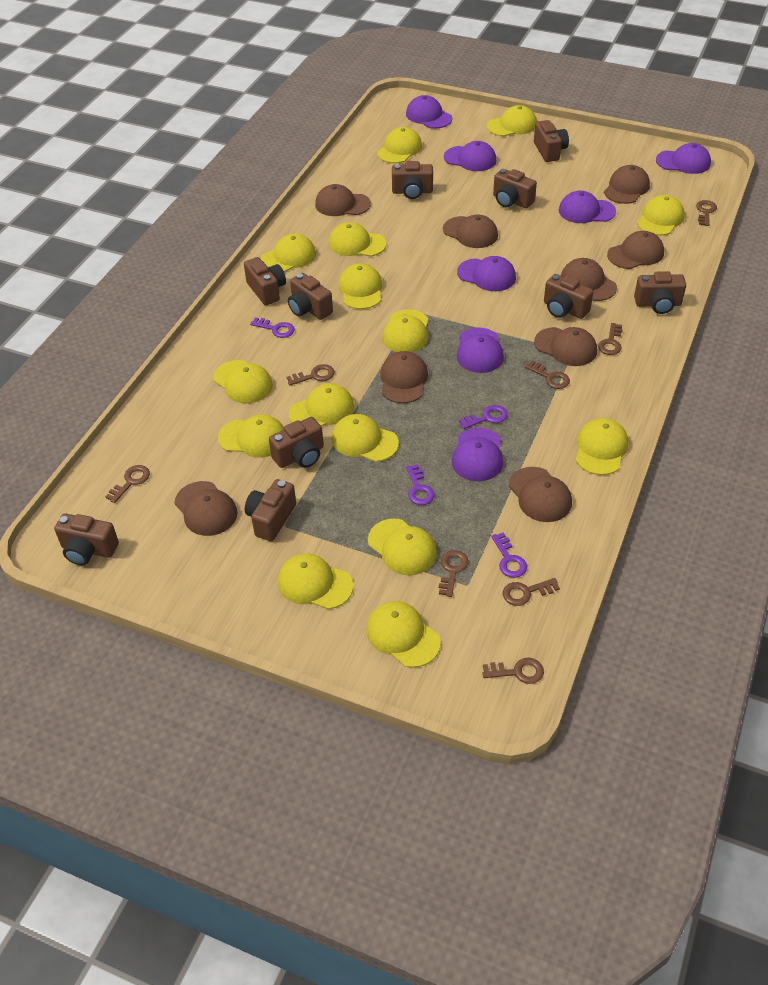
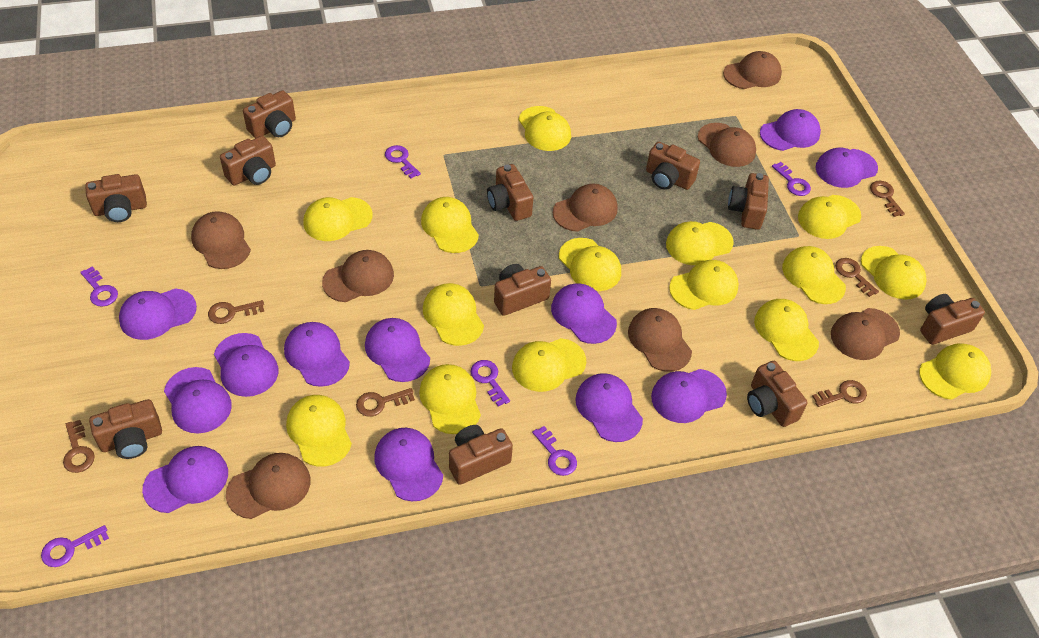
brown camera: [54,513,119,565] [244,257,286,305] [245,479,296,541] [269,417,324,468] [288,273,333,320] [392,161,433,199] [493,169,537,208] [534,120,569,162] [544,274,593,319] [634,271,686,314] = 10 -> [85,174,147,222] [89,399,162,459] [220,136,276,186] [243,90,296,138] [449,425,513,485] [487,164,533,221] [494,264,551,316] [646,142,700,190] [728,173,769,230] [747,361,808,427] [920,294,985,345] = 11
brown cap: [174,481,237,536] [315,184,371,216] [380,351,428,403] [443,214,498,248] [509,467,572,522] [534,327,597,366] [561,258,617,301] [604,165,650,204] [607,231,664,269] = 9 -> [191,211,251,269] [226,453,311,519] [322,250,394,302] [553,184,618,232] [628,308,692,372] [698,123,756,167] [723,51,782,89] [831,308,900,360] = 8
brown key: [105,465,150,503] [287,364,335,385] [439,550,469,597] [482,658,544,684] [503,578,560,606] [525,361,570,389] [598,323,623,355] [696,200,717,226] = 8 -> [63,420,95,473] [208,300,264,324] [356,388,415,417] [812,380,867,407] [835,258,879,297] [870,181,905,217] = 6
purple cap: [406,95,452,129] [444,141,496,171] [452,428,503,481] [457,256,516,291] [457,327,504,373] [559,190,616,223] [656,143,711,174] = 7 -> [119,288,197,340] [142,446,228,513] [164,367,232,433] [214,333,278,397] [284,322,350,387] [365,318,430,382] [374,428,443,501] [551,283,617,344] [575,373,643,442] [651,369,727,423] [760,109,821,151] [816,148,878,188] = 12
purple key: [250,317,295,338] [406,464,434,505] [459,405,508,429] [491,532,527,578] = 4 -> [41,525,109,567] [80,267,118,307] [385,145,421,178] [471,360,510,407] [532,426,577,476] [772,162,811,196] = 6

